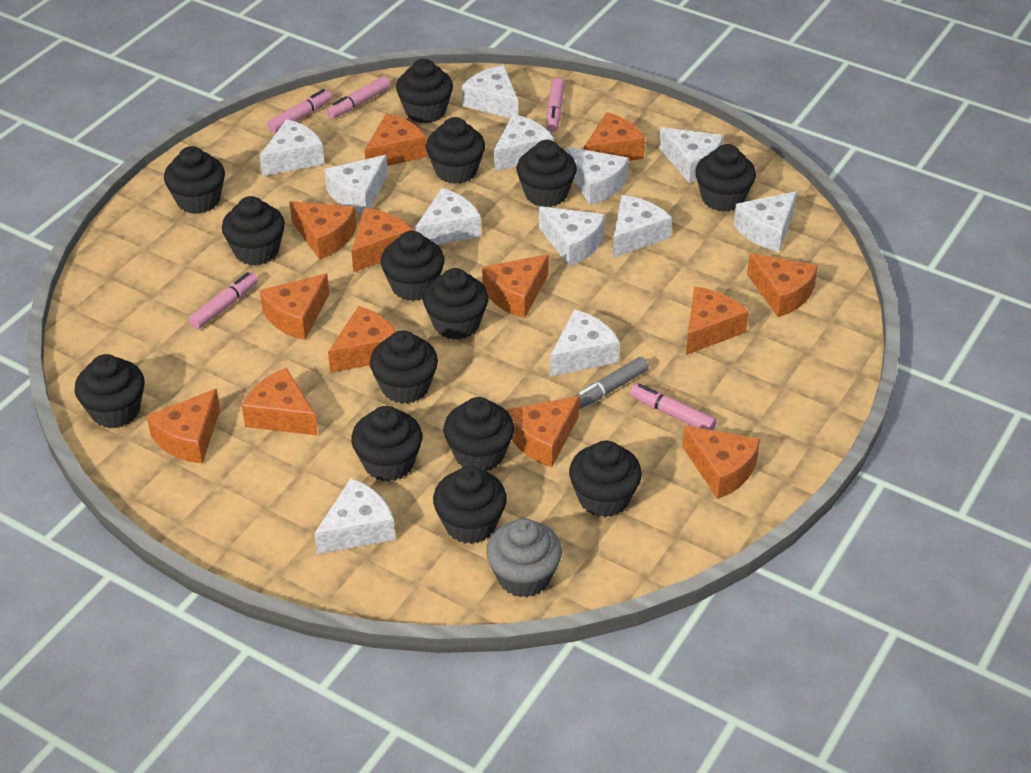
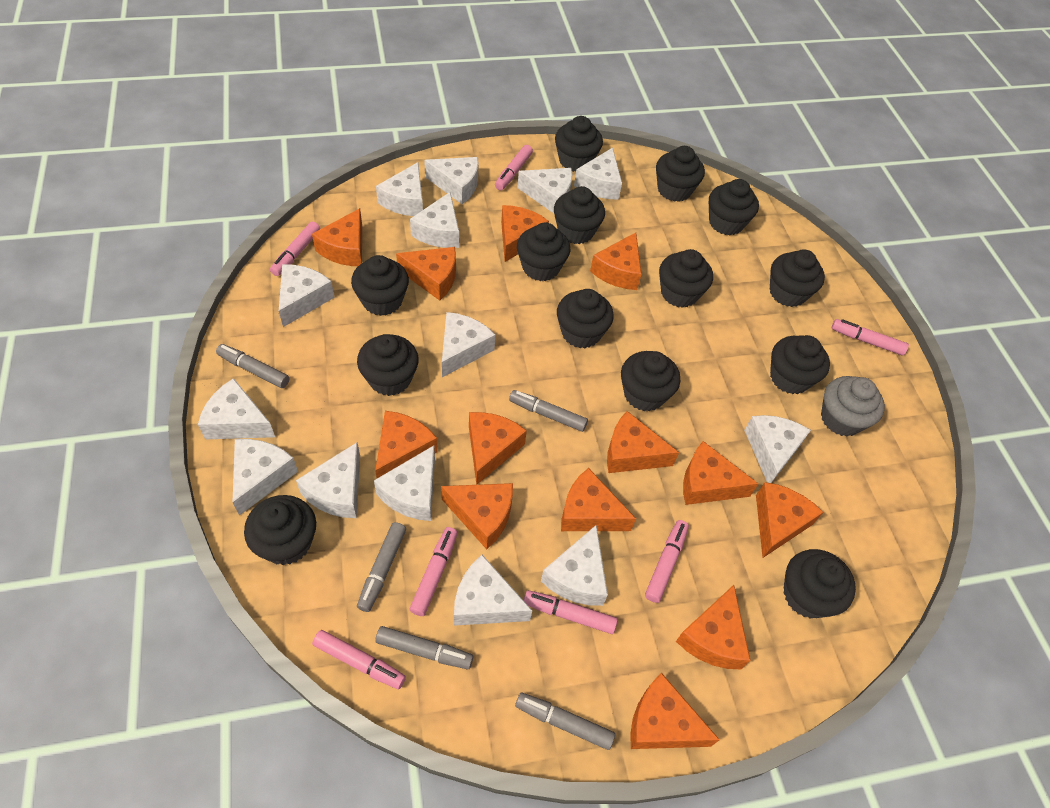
grey marker: [574,357,649,409] = 1 -> [216,344,289,388] [357,522,406,612] [375,626,473,669] [509,390,588,432] [515,693,615,750] = 5
pink marker: [188,272,258,329] [267,89,332,133] [326,76,390,119] [546,78,565,132] [630,384,717,430] = 5 -> [270,221,320,276] [312,630,406,689] [409,527,458,616] [495,145,533,190] [523,590,618,634] [645,520,689,603] [832,319,909,355] = 7
white cheese: [260,119,325,176] [314,478,395,554] [324,155,388,214] [415,188,481,245] [462,65,518,118] [493,114,554,171] [539,206,605,266] [550,309,620,377] [566,147,629,205] [613,195,672,258] [659,127,723,183] [733,191,797,252] = 12 -> [198,378,275,439] [233,439,298,516] [279,264,335,327] [296,442,360,518] [374,446,435,521] [376,162,423,216] [410,192,459,248] [424,157,479,204] [442,312,495,377] [454,555,532,626] [517,168,572,213] [541,525,608,606] [574,148,622,200] [744,415,811,483] = 14

